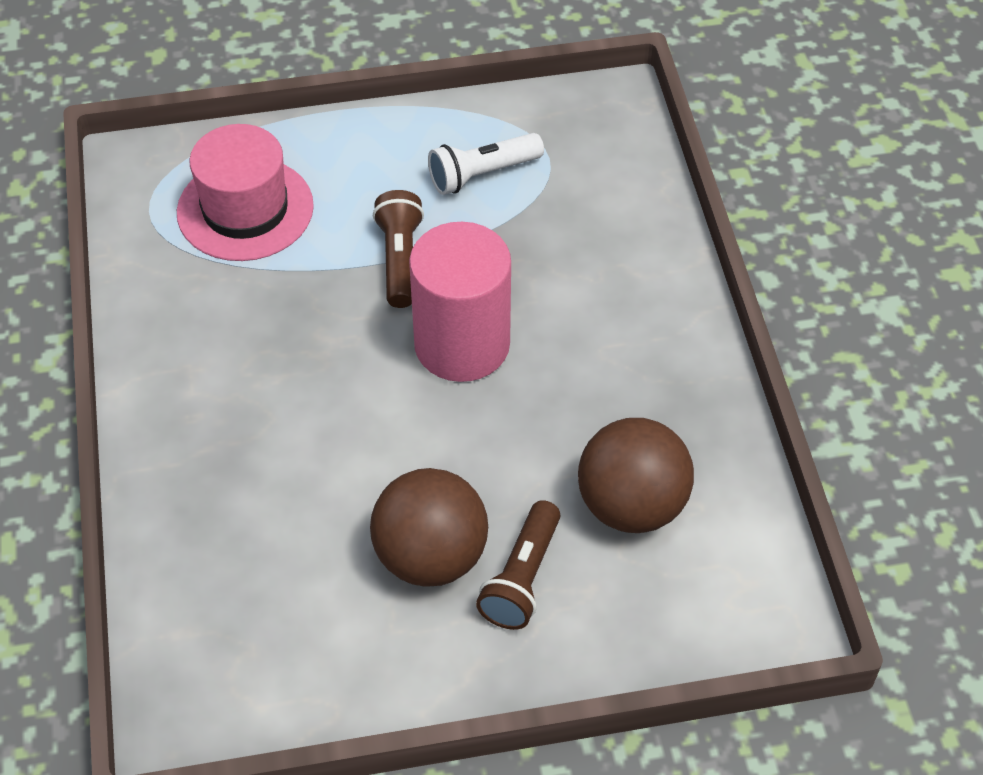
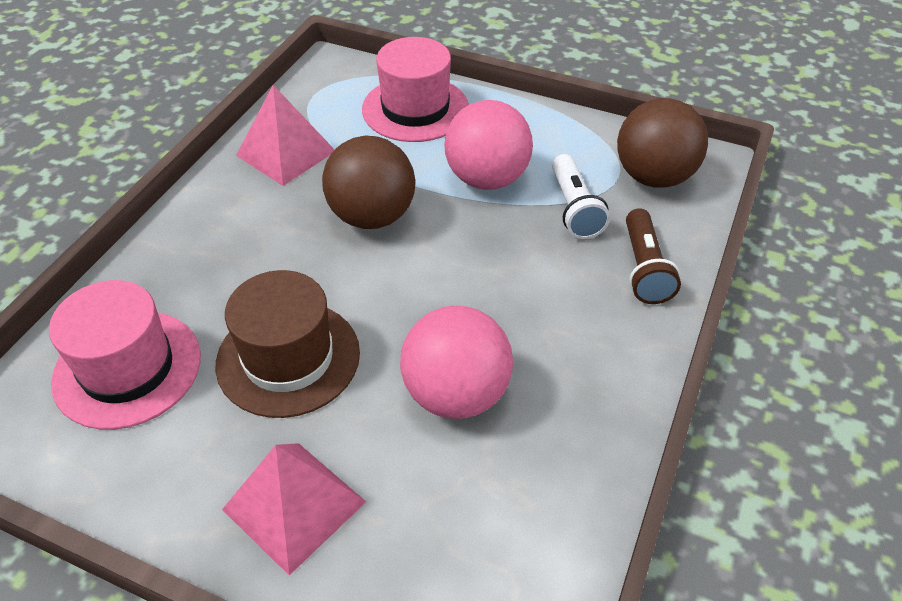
brown flashlight: [373,190,424,308] [476,500,560,630] = 2 -> [626,208,681,304] = 1
brown hat: none = 0 -> [215,270,360,418] = 1
pink ball: none = 0 -> [400,306,513,419] [444,100,533,190] = 2
pink cylinder: [409,222,511,382] = 1 -> none = 0
pink hat: [177,124,314,261] = 1 -> [49,280,201,430] [362,37,469,142] = 2
pink pyramid: none = 0 -> [222,443,366,576] [236,85,335,186] = 2

